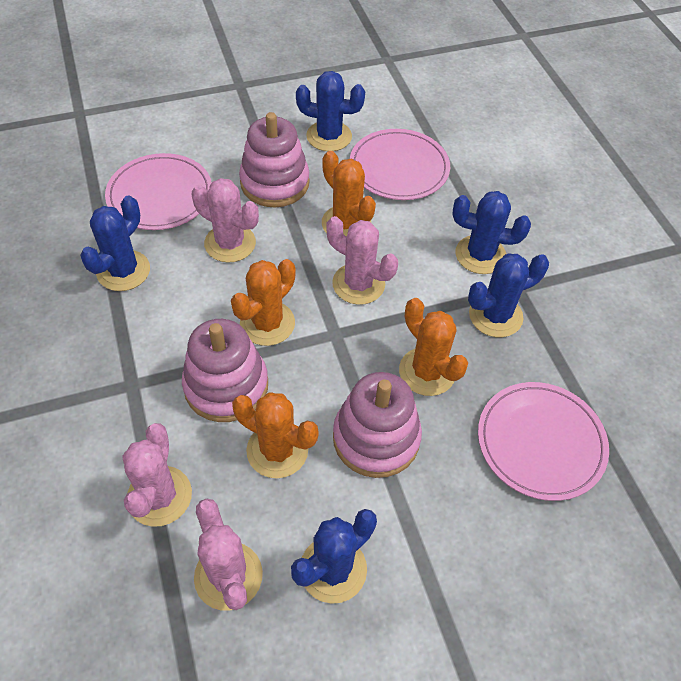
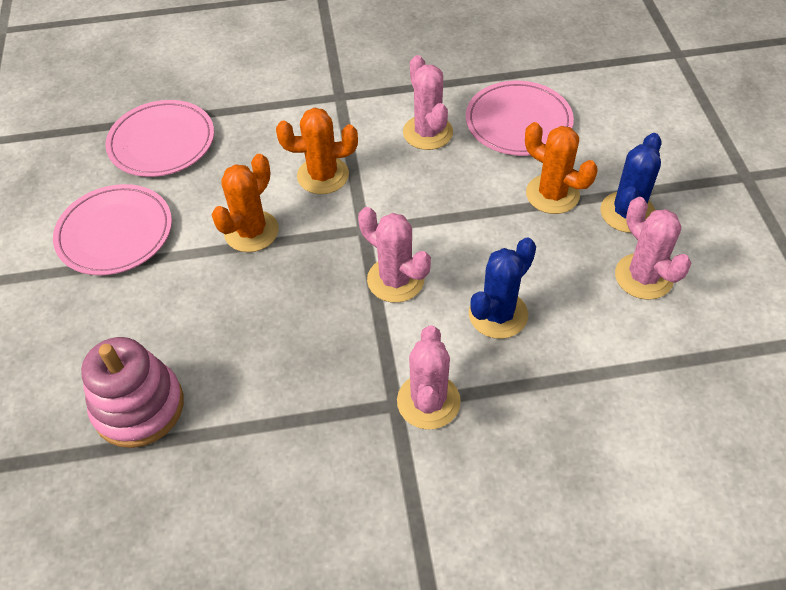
blue cactus: [80,196,150,291] [291,509,377,604] [296,71,365,151] [452,191,531,274] [468,254,549,338] = 5 -> [469,237,536,339] [600,133,662,233] = 2
orange cactus: [231,259,296,346] [232,392,318,478] [322,151,376,237] [399,298,468,396] = 4 -> [212,154,279,252] [276,108,358,194] [525,122,598,214] = 3
pink stacking toy: [182,319,268,422] [239,112,310,207] [333,372,422,478] = 3 -> [81,337,184,448] = 1

